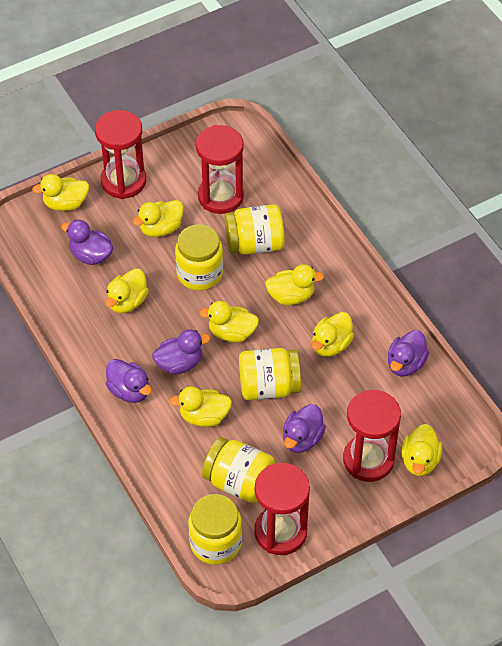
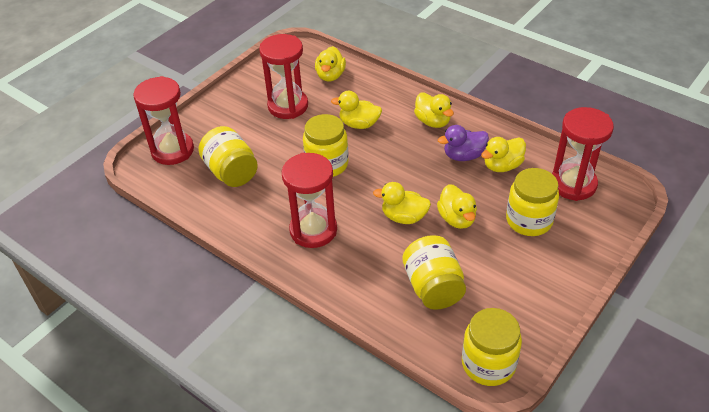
purple duck: [61,220,113,265] [106,359,152,403] [152,329,210,375] [283,404,326,453] [388,330,429,377] = 5 -> [438,125,489,161] = 1
yellow duck: [32,174,89,211] [105,269,149,313] [132,200,184,237] [170,386,232,427] [199,301,259,343] [265,264,324,305] [311,312,354,357] [402,424,442,476] = 8 -> [315,46,346,82] [331,91,382,129] [373,182,431,224] [414,93,454,128] [437,184,477,229] [481,137,526,172] = 6

